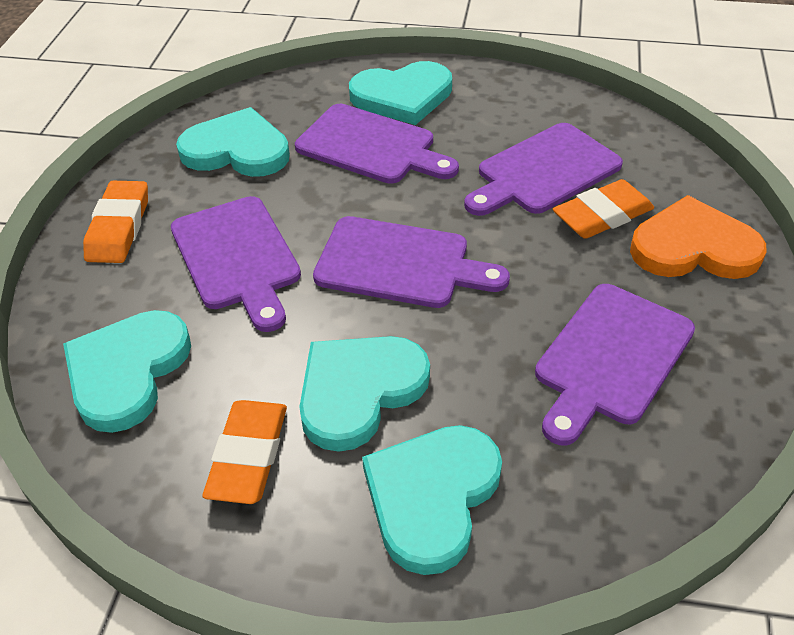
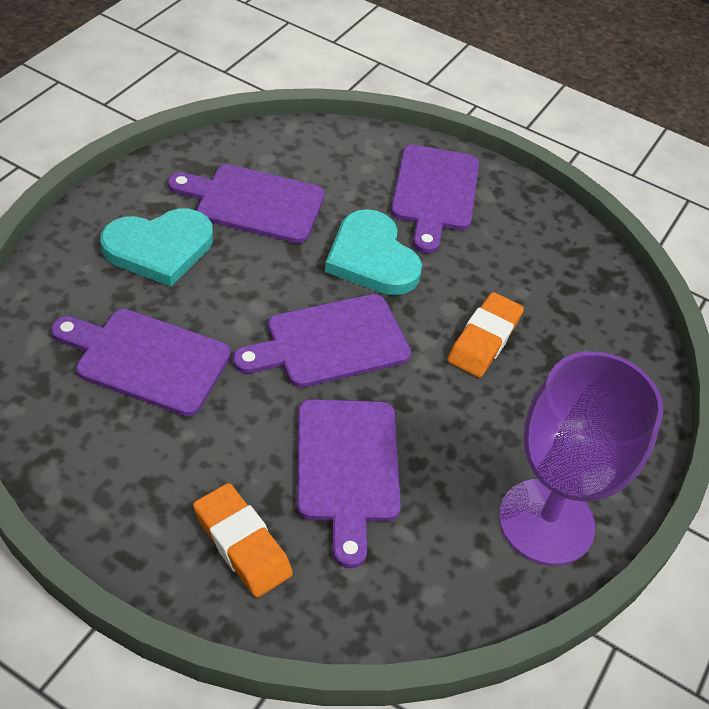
orange eraser: [83,181,148,263] [203,400,287,504] [553,179,654,239] = 3 -> [193,483,293,598] [448,292,524,378] = 2
orange heart: [630,195,767,279] = 1 -> none = 0
purple goblet: none = 0 -> [499,351,663,566] = 1
turquoise heart: [63,310,191,433] [176,107,290,177] [299,336,430,452] [349,61,452,125] [362,425,502,575] = 5 -> [100,208,213,287] [325,209,422,295] = 2

